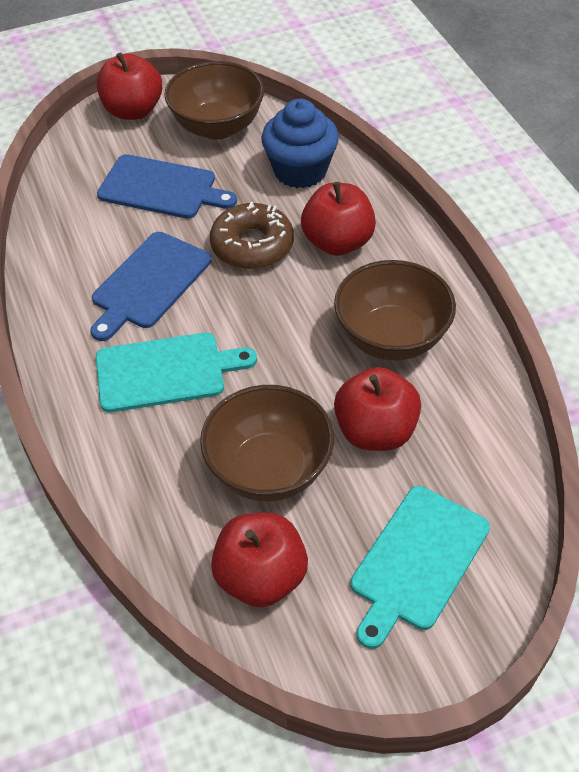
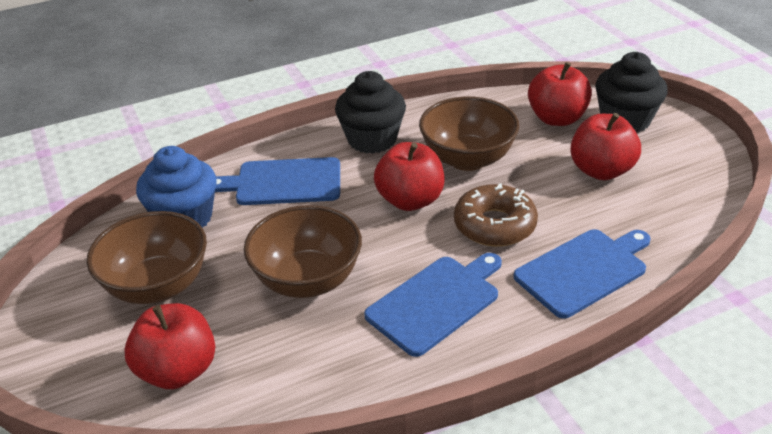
black cupcake: none = 0 -> [335,71,406,154] [595,52,668,133] = 2
blue cutting board: [90,232,212,341] [97,154,237,219] = 2 -> [215,157,340,205] [364,253,502,357] [513,229,651,319] = 3
turquoise cutting board: [96,332,257,412] [350,486,490,649] = 2 -> none = 0

